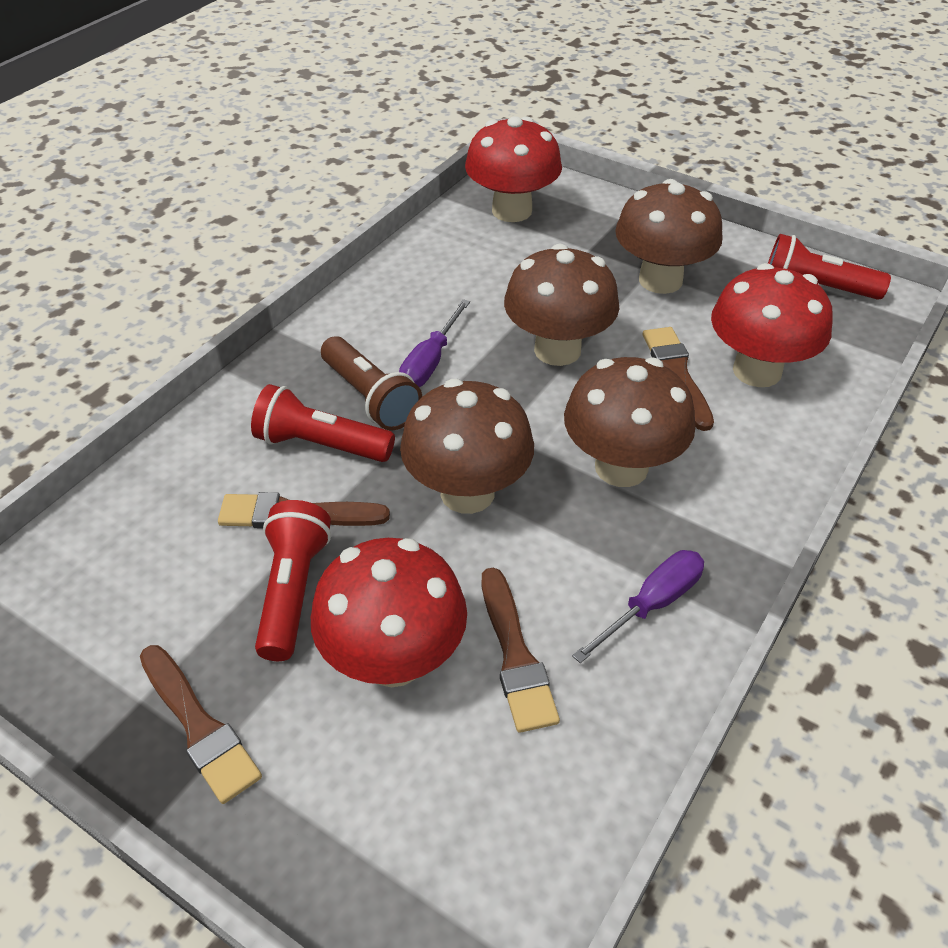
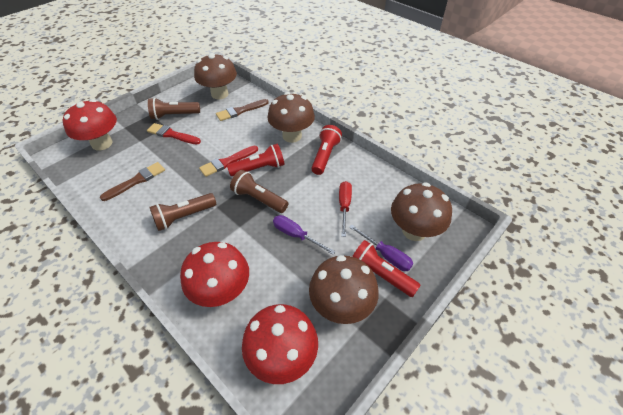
brown brush: [140,645,262,804] [218,492,390,528] [482,567,560,733] [643,327,714,431] = 4 -> [100,162,165,201] [216,99,269,121] = 2
brown flashlight: [321,336,422,431] = 1 -> [148,98,200,120] [149,193,216,231] [230,170,288,213] = 3
red brush: none = 0 -> [147,123,201,144] [199,146,258,177] = 2
red screwdriver: none = 0 -> [339,181,352,237] = 1

